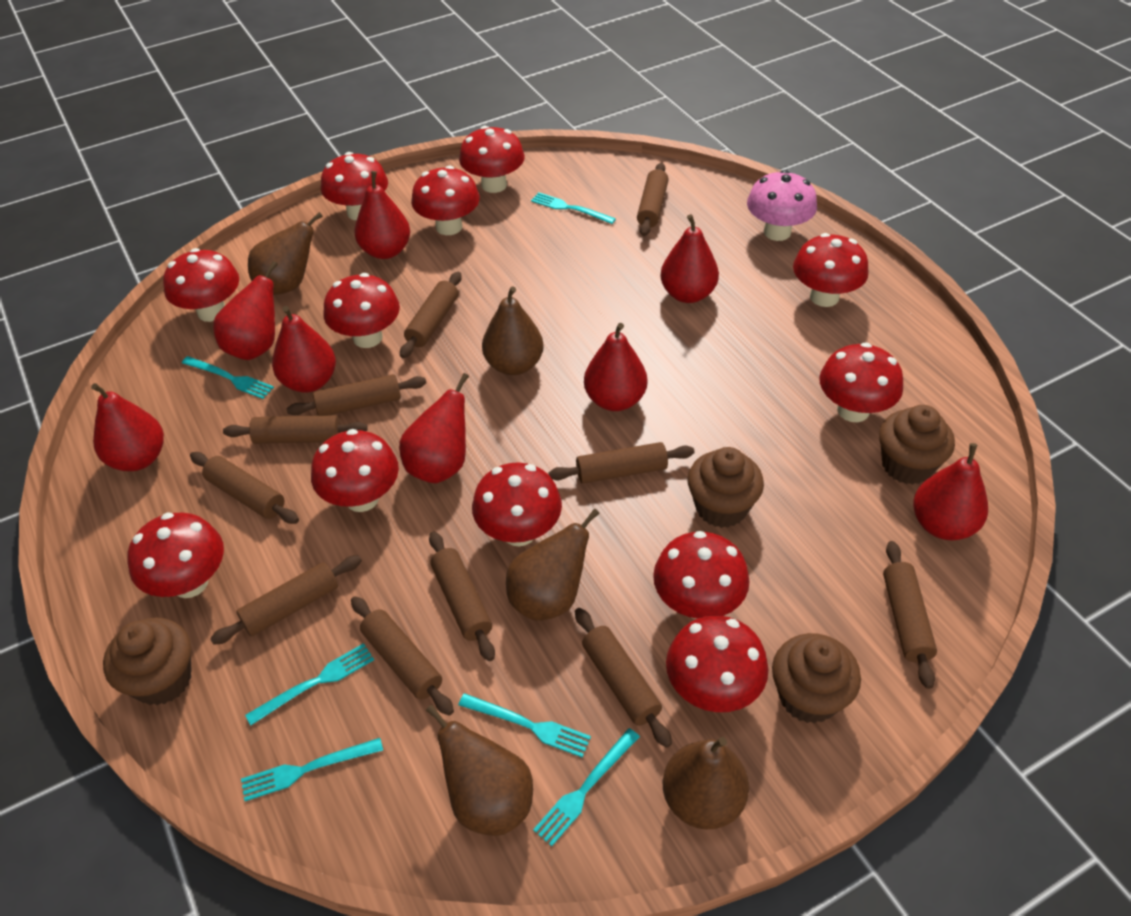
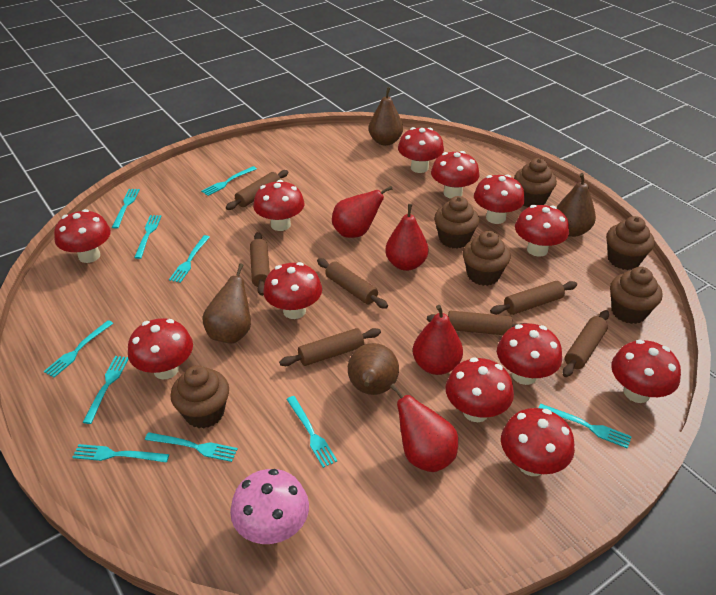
brown cupcake: [103,618,192,706] [688,447,764,528] [772,633,861,724] [879,405,955,485] = 4 -> [170,365,229,429] [434,196,479,248] [463,231,511,286] [514,158,557,207] [606,216,655,270] [610,267,662,324] = 6
brown pear: [248,212,323,295] [426,705,533,836] [482,286,544,375] [506,509,600,621] [663,737,749,830] = 5 -> [202,263,251,344] [348,343,399,395] [369,87,403,146] [557,173,596,237] = 4
brown rolling pin: [190,452,299,524] [210,555,362,645] [223,415,368,444] [286,374,426,416] [351,596,454,716] [400,272,462,358] [429,531,495,661] [548,442,695,484] [575,608,672,748] [637,163,669,236] [883,541,937,689] = 11 -> [226,170,288,210] [250,232,270,296] [279,328,381,366] [317,258,388,309] [427,311,525,335] [490,281,577,315] [563,310,609,377] = 7
red pear: [91,383,164,471] [213,261,278,360] [272,306,336,393] [354,171,410,259] [399,373,469,483] [584,323,647,411] [660,214,719,303] [913,443,988,540] = 8 -> [332,186,393,238] [385,204,428,271] [390,384,458,472] [413,305,463,375] = 4
turquoise fork: [182,356,274,399] [241,738,383,801] [245,643,374,725] [458,693,591,757] [531,192,616,224] [533,728,640,846] = 6 -> [44,320,113,378] [72,444,169,463] [83,356,128,424] [112,189,140,228] [134,215,162,259] [145,432,238,462] [169,235,210,283] [201,166,257,196] [286,396,337,468] [539,404,632,449] = 10

